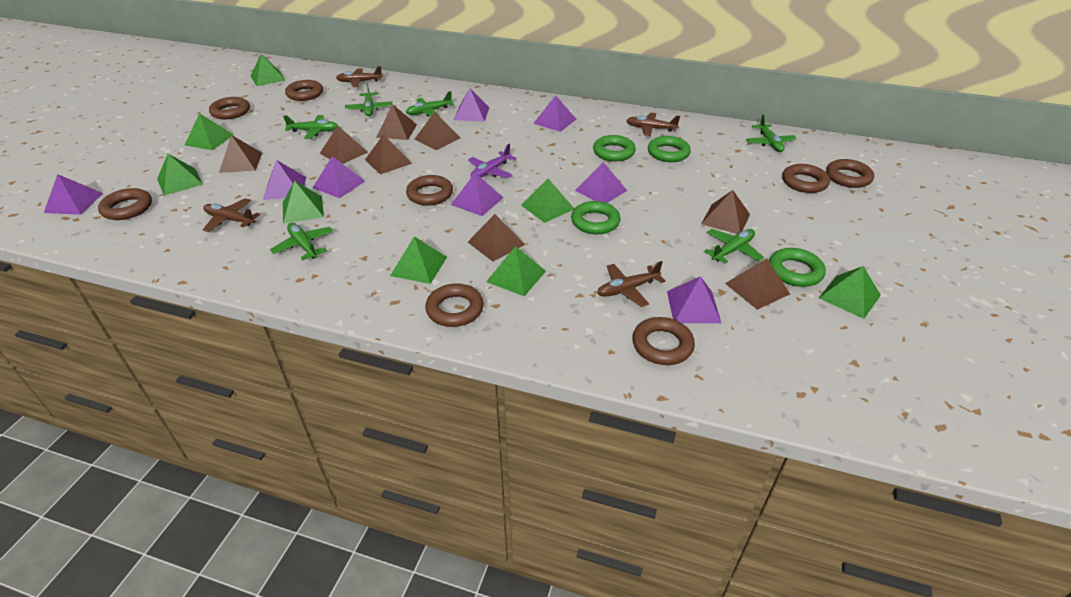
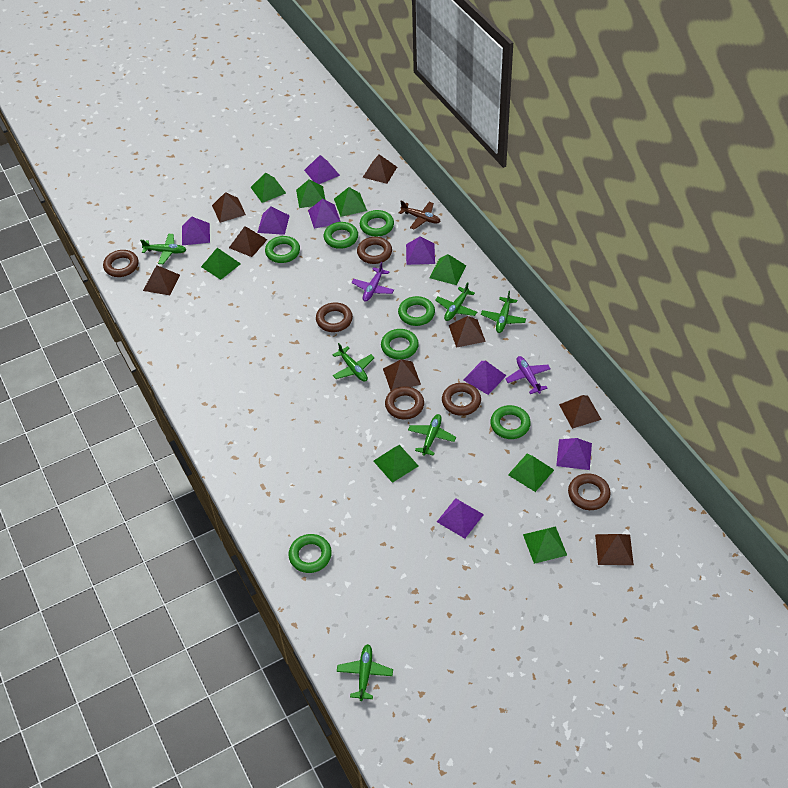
brown plane: [202,198,260,232] [336,66,383,87] [597,261,665,307] [626,113,680,136] = 4 -> [399,201,441,230] = 1
brown ring: [98,188,152,220] [209,97,250,119] [285,80,323,101] [406,175,453,206] [425,283,484,327] [632,317,695,365] [782,164,830,193] [826,159,874,188] = 8 -> [103,250,139,277] [316,302,353,332] [357,237,392,264] [385,386,424,419] [442,383,481,416] [568,473,610,510] = 6
green ring: [571,201,621,234] [593,135,636,161] [648,136,691,162] [769,248,826,287] = 4 -> [265,236,300,263] [288,534,332,573] [324,222,358,249] [360,210,394,237] [381,329,419,360] [398,296,435,326] [490,405,531,439] = 7
purple plane: [468,144,517,178] = 1 -> [352,262,394,301] [506,356,551,394] = 2

